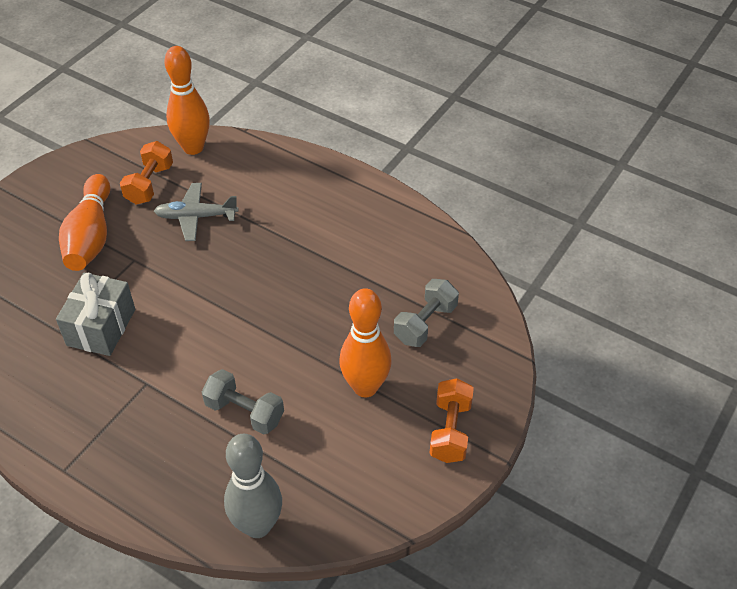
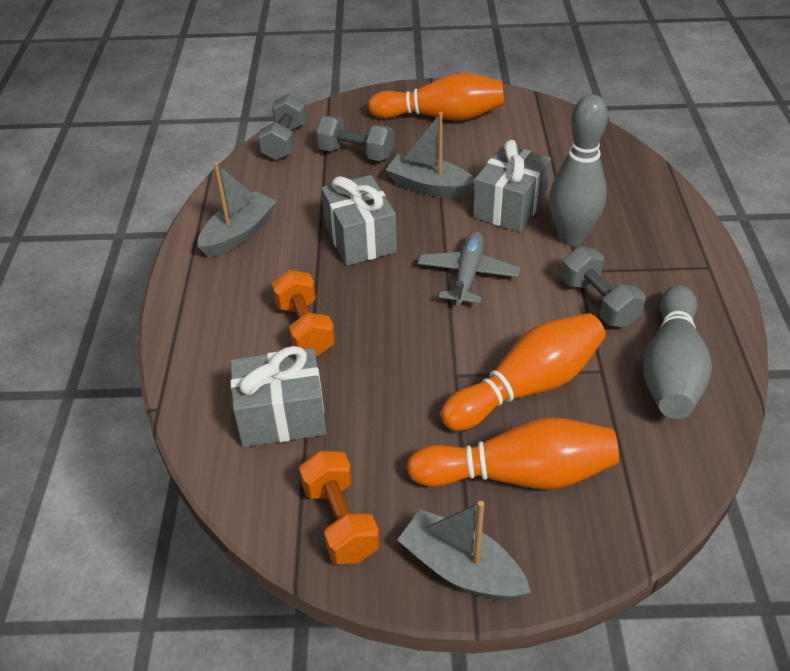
grey boat: none = 0 -> [198,162,277,258] [386,112,475,198] [397,501,531,601] = 3
grey bowling pin: [224,434,282,538] = 1 -> [549,94,608,246] [643,285,712,419] = 2
grey dumbbell: [202,369,284,435] [394,279,459,347] = 2 -> [257,94,307,160] [316,116,394,161] [561,246,646,327] = 3
grey gift: [56,273,135,356] = 1 -> [230,346,326,447] [321,175,397,266] [473,140,551,232] = 3

